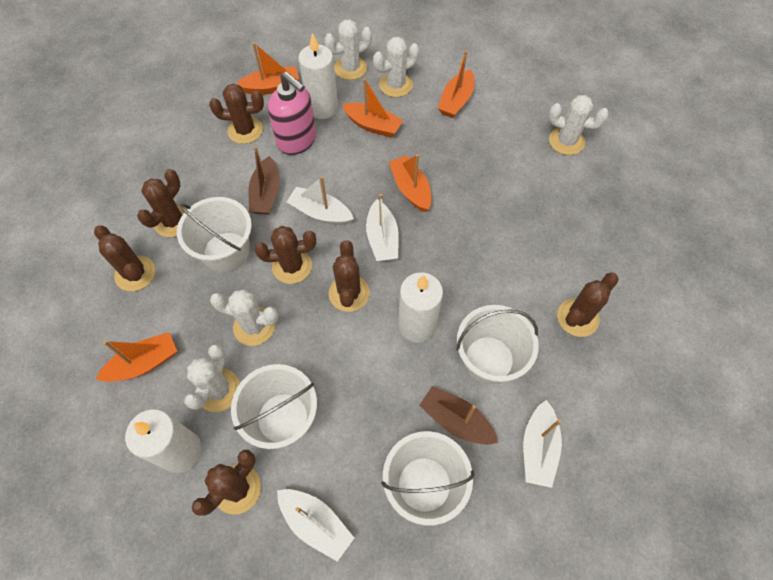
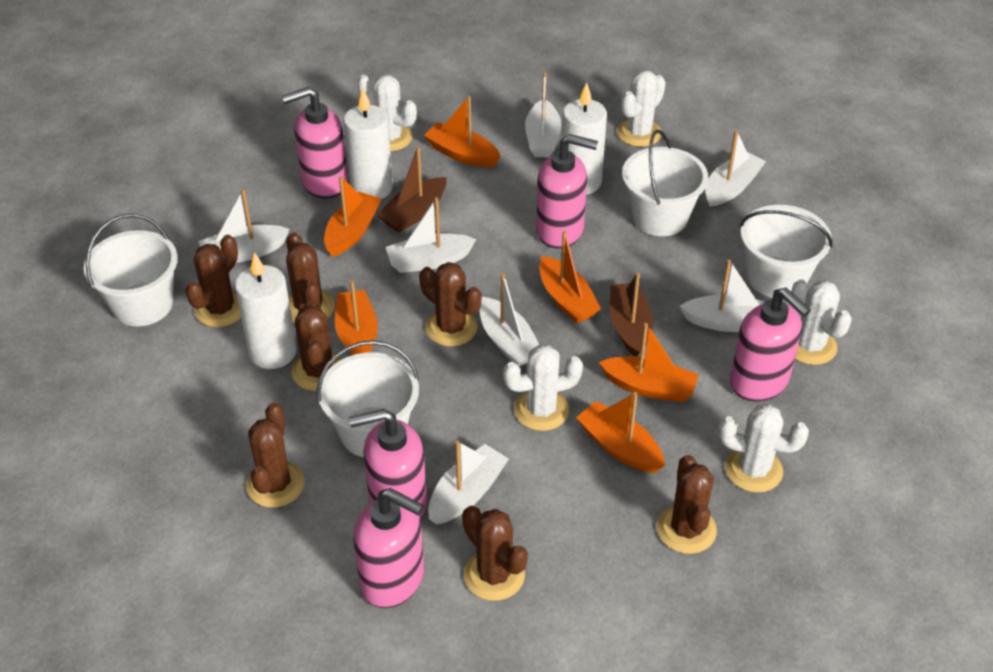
orange boat: [96,332,177,382] [236,42,299,95] [342,78,403,138] [389,154,431,212] [438,50,474,118] = 5 -> [324,176,381,257] [335,280,378,355] [424,96,501,167] [539,231,601,323] [576,392,665,473] [599,323,699,402] = 6
pink soap dispenser: [268,72,316,155] = 1 -> [282,87,348,199] [349,409,427,519] [353,488,424,608] [536,134,598,249] [730,288,811,401] = 5
white boat: [277,489,354,562] [287,176,354,225] [366,194,399,261] [523,400,562,488] = 4 -> [198,189,290,263] [386,197,476,273] [428,441,509,524] [479,273,539,366] [525,72,561,157] [680,260,765,332] [705,130,766,207] = 7

